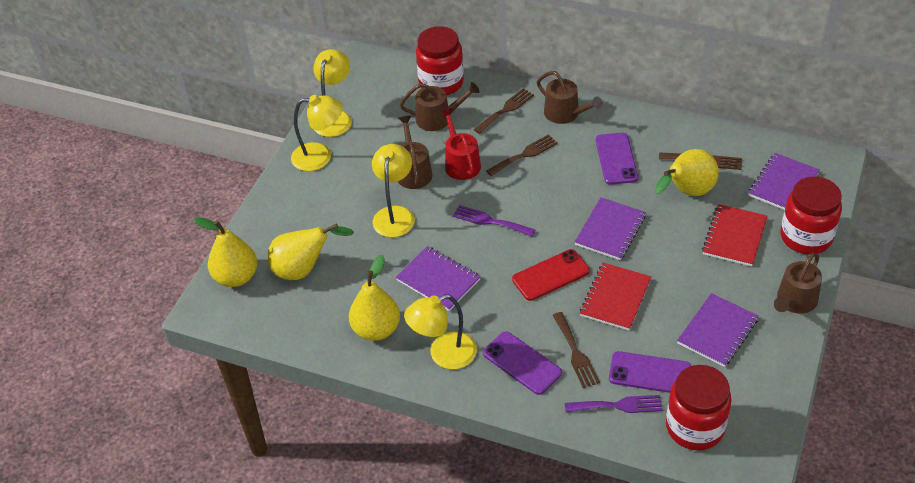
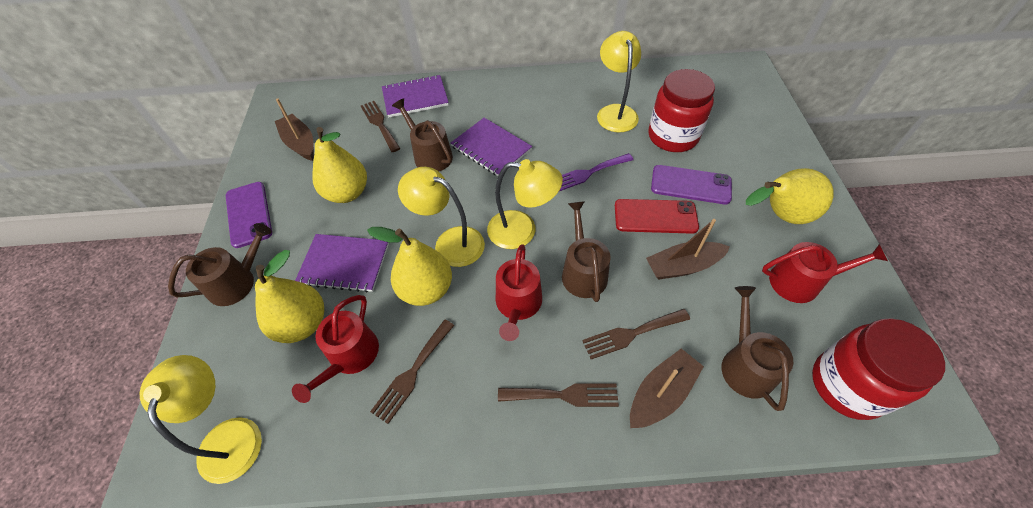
brown boat: none = 0 -> [275,99,314,161] [630,349,704,428] [646,219,730,279] = 3
purple fork: [453,205,535,237] [565,395,663,413] = 2 -> [559,153,633,191] = 1
purple notebook: [396,246,481,311] [575,197,646,260] [677,293,759,367] [748,153,820,210] = 4 -> [295,234,389,293] [382,75,449,117] [451,118,532,176] = 3
purple phone: [483,331,562,395] [596,133,638,185] [609,351,691,393] = 3 -> [226,182,272,248] [651,165,732,204] = 2
red jar: [416,26,464,95] [666,365,732,450] [781,177,842,255] = 3 -> [648,69,715,152] [812,318,945,420] = 2
red notebook: [580,263,652,331] [702,204,767,266] = 2 -> none = 0
red watering can: [440,108,481,180] = 1 -> [292,295,379,403] [496,244,542,341] [762,242,888,303] = 3

